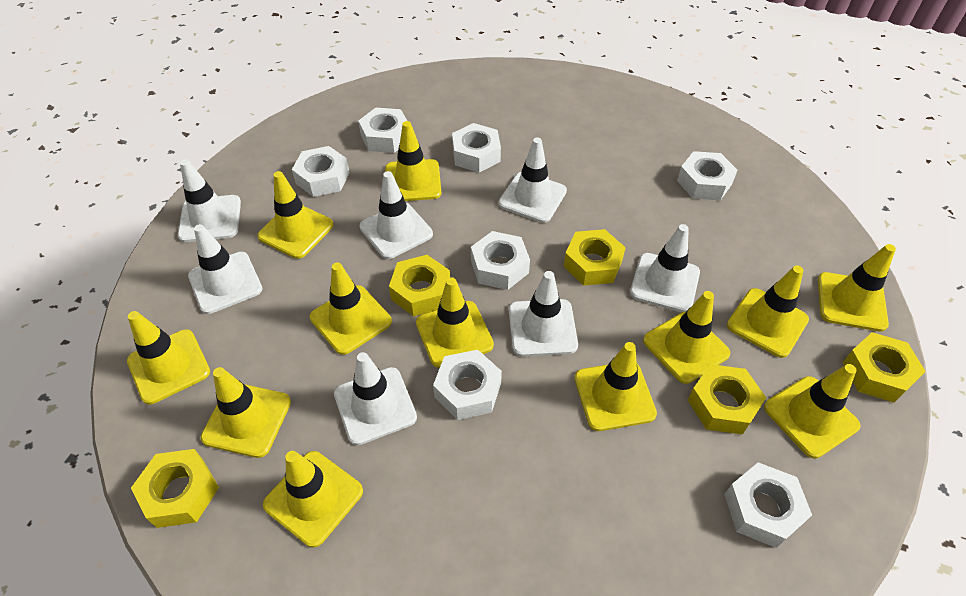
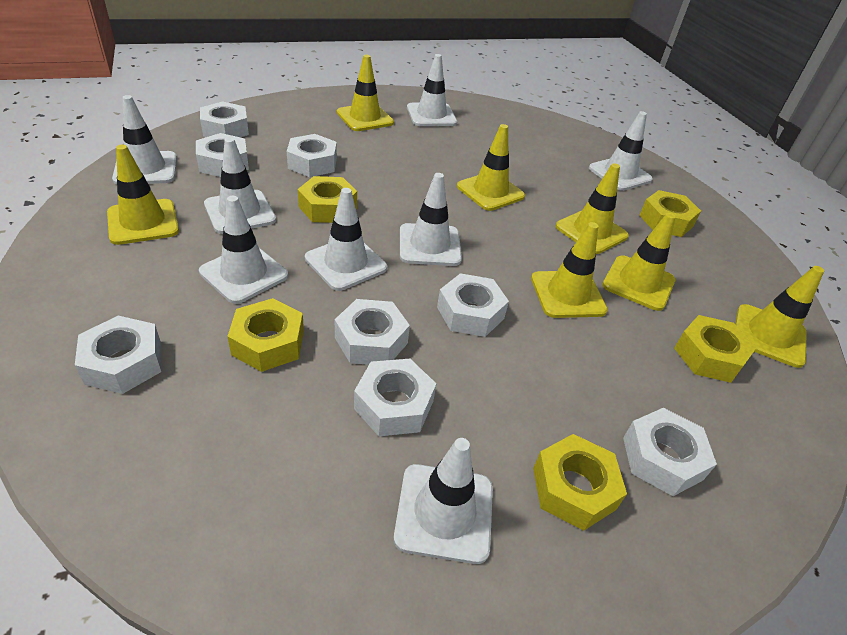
white nut: [292,146,350,197] [358,108,407,153] [433,350,502,420] [452,123,501,173] [471,231,530,290] [677,151,738,200] [724,462,812,548] = 7 -> [75,316,161,394] [196,133,249,177] [200,101,249,137] [287,134,337,177] [335,299,410,365] [354,359,436,436] [437,273,509,337] [623,408,717,496] = 8
white traffic cone: [178,159,241,242] [188,224,262,314] [334,352,417,445] [359,171,433,259] [499,137,567,223] [509,271,578,357] [630,224,700,312] = 7 -> [112,95,177,184] [199,196,288,304] [204,137,276,234] [305,188,387,291] [394,438,493,564] [400,173,462,266] [407,54,457,126] [589,111,653,191] = 8
yellow traffic cone: [127,311,210,404] [201,367,291,458] [257,171,334,259] [263,451,363,547] [310,262,392,355] [385,121,441,201] [416,277,494,368] [574,342,657,431] [643,291,730,384] [727,265,809,358] [764,364,861,458] [818,244,896,332] = 12 -> [107,145,179,245] [337,55,394,131] [457,124,525,211] [531,222,608,318] [555,163,629,254] [602,213,675,311] [735,266,824,368] = 7

